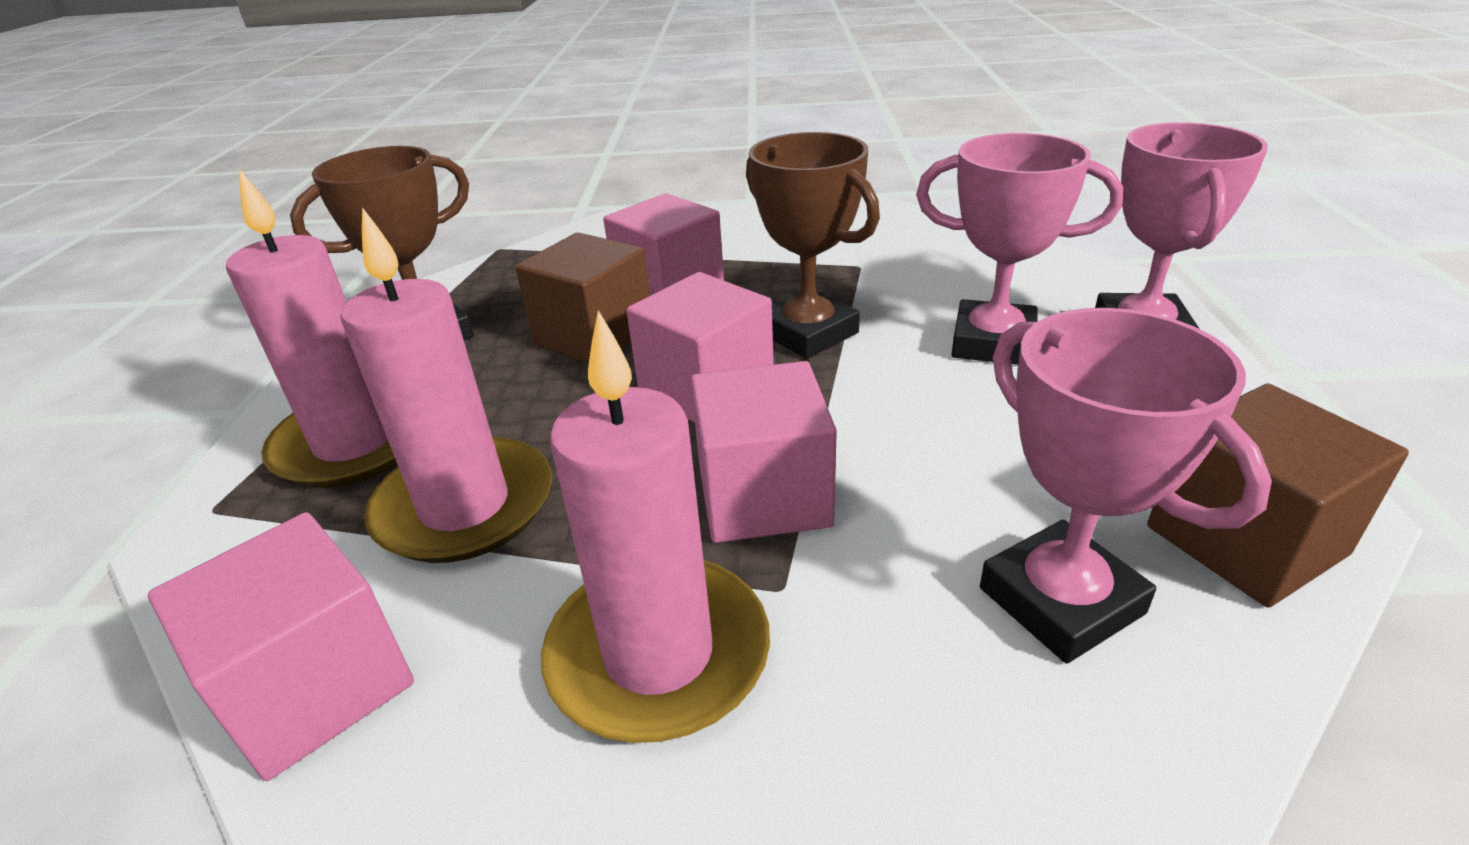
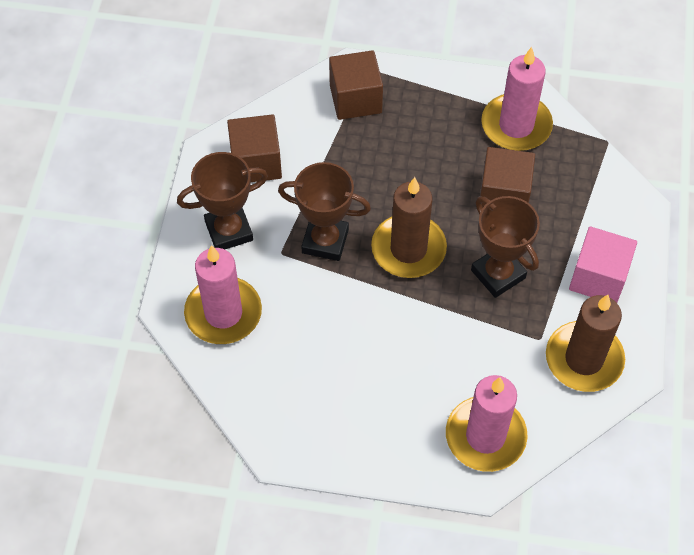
brown candle: none = 0 -> [371,177,447,278] [546,295,625,392] = 2
brown cube: [515,232,650,363] [1147,384,1409,608] = 2 -> [227,114,282,182] [329,50,383,120] [480,147,535,208] = 3
brown trophy: [290,146,474,340] [746,132,880,359] = 2 -> [177,152,268,250] [278,162,371,261] [471,196,540,298] = 3
pink cube: [148,512,414,781] [603,193,724,296] [626,272,774,423] [690,361,837,543] = 4 -> [569,226,637,303] = 1
pink trophy: [916,133,1123,365] [980,308,1272,663] [1095,122,1268,329] = 3 -> none = 0

